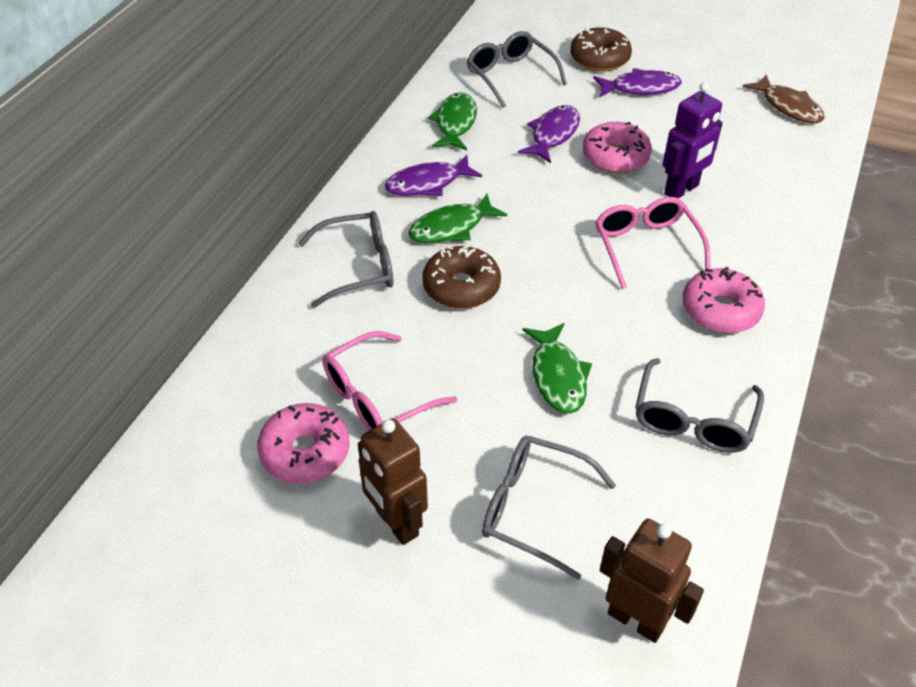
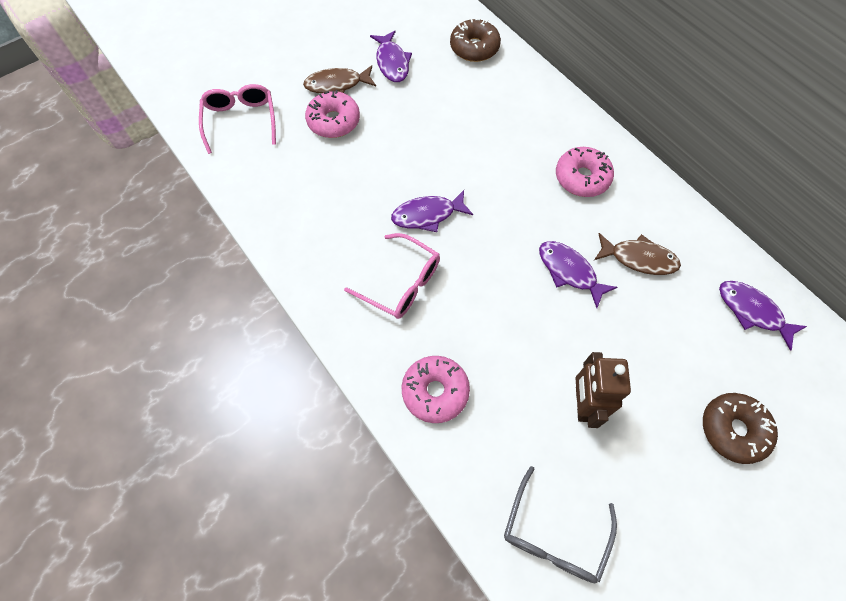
brown fish: [742,75,824,124] = 1 -> [303,65,376,93] [594,233,681,275] = 2
brown robot: [358,418,428,545] [600,519,704,643] = 2 -> [575,352,631,428] = 1
green fish: [408,194,507,243] [428,92,477,150] [522,323,592,413] = 3 -> none = 0
grey glasses: [298,211,393,308] [467,31,567,108] [482,436,616,580] [635,358,764,453] = 4 -> [504,466,617,584] = 1
purple fish: [385,155,482,196] [518,105,580,163] [593,68,682,97] = 3 -> [370,31,412,82] [391,190,473,232] [539,241,617,308] [719,281,807,351] = 4
purple robot: [663,82,723,198] = 1 -> none = 0

